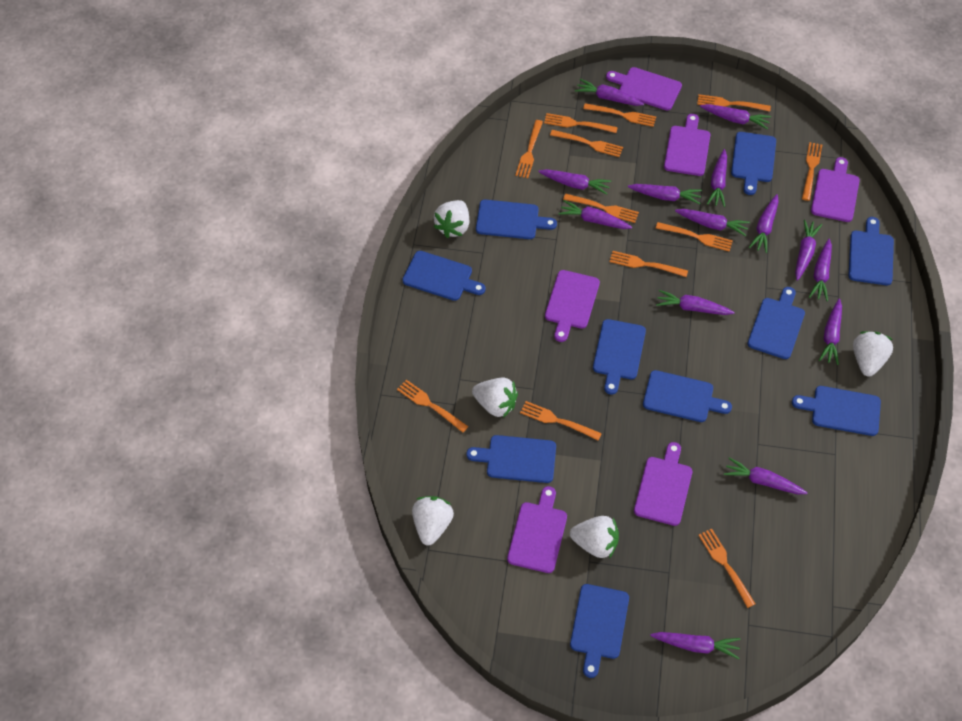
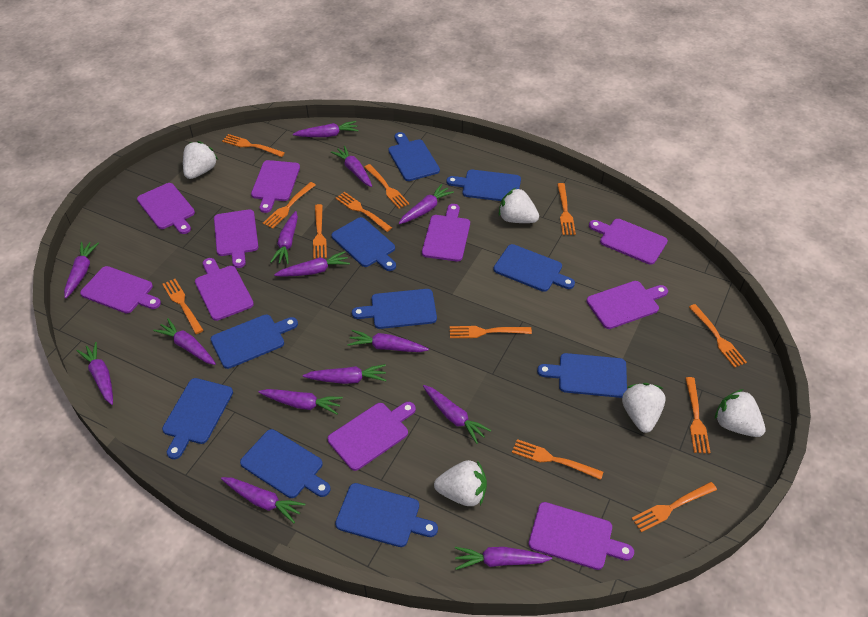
purple cutting board: [507,486,567,573] [545,270,600,342] [606,67,682,110] [634,442,692,526] [664,114,710,176] [811,157,860,222] = 6 -> [80,266,161,314] [137,183,195,234] [195,258,254,321] [214,209,258,268] [251,160,300,213] [328,402,416,471] [422,204,470,261] [528,502,634,570] [586,281,668,329] [589,219,668,265] = 10

